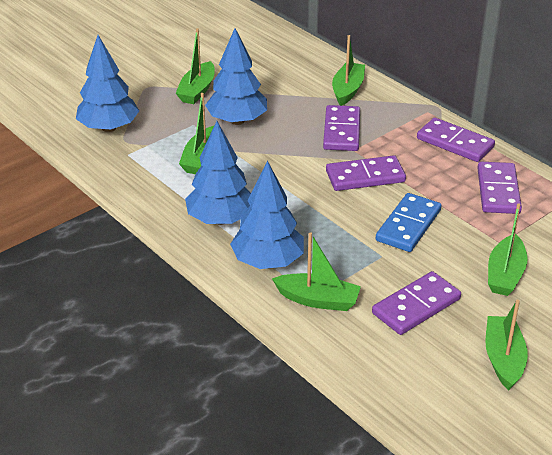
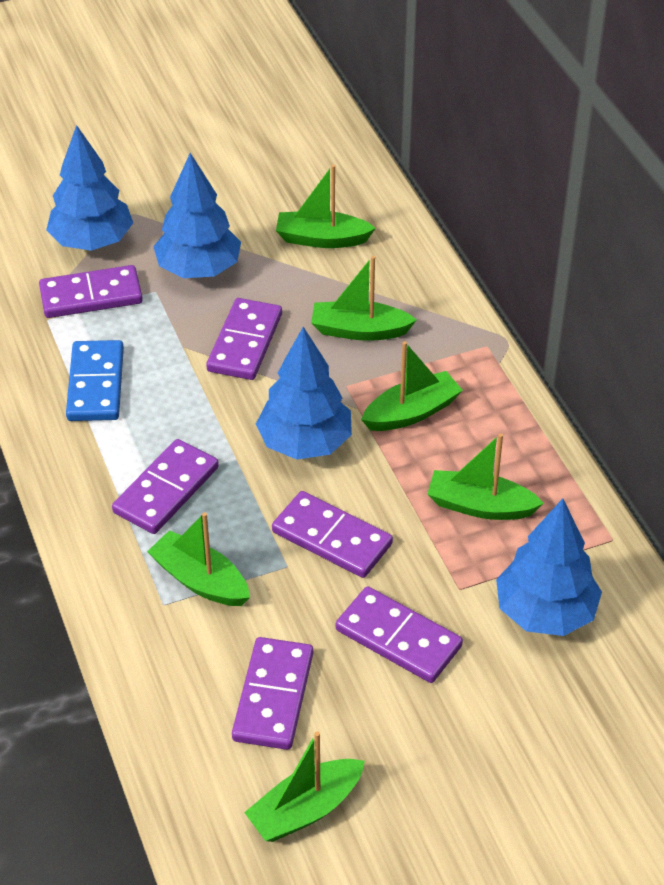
purple domino: [323,105,360,151] [326,155,406,191] [372,271,461,335] [417,118,495,162] [477,162,522,214] = 5 -> [39,265,143,318] [112,439,219,534] [206,298,282,380] [232,637,313,750] [272,491,393,578] [336,586,463,683] = 6

